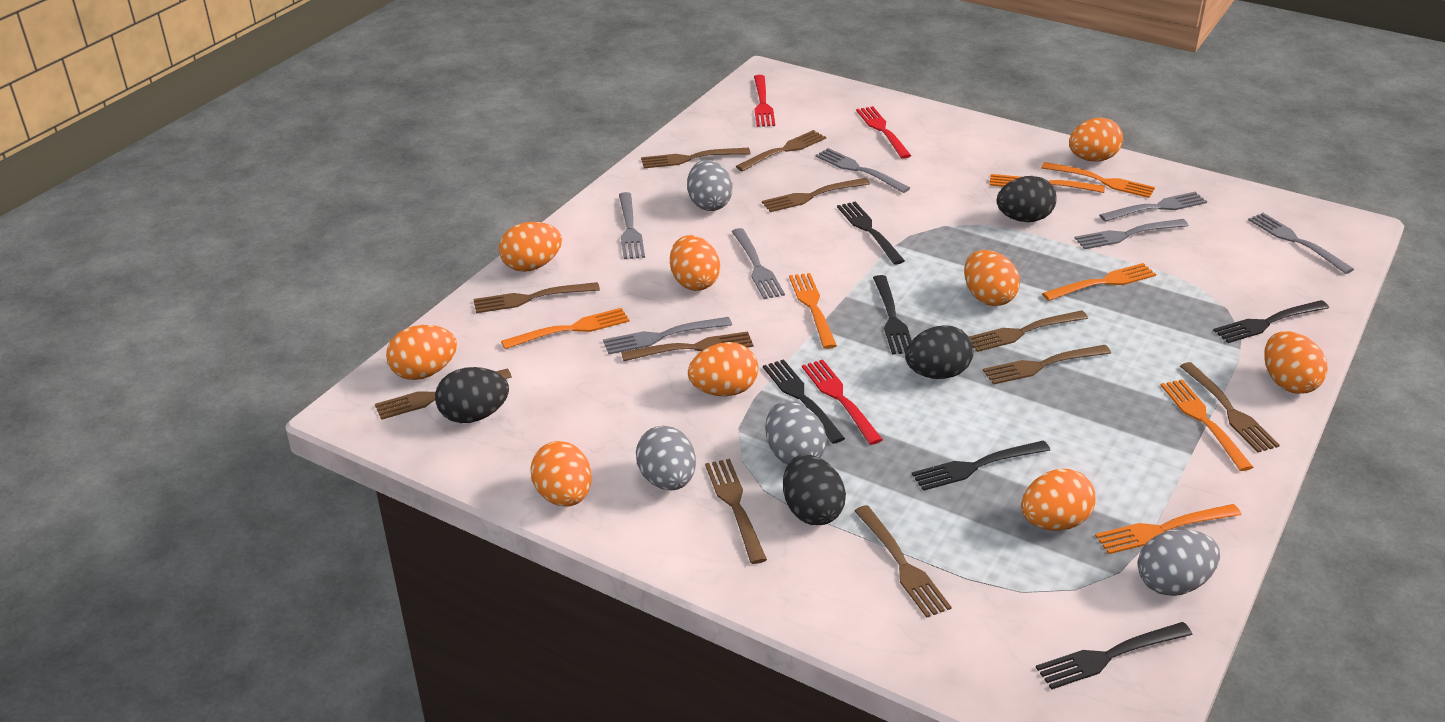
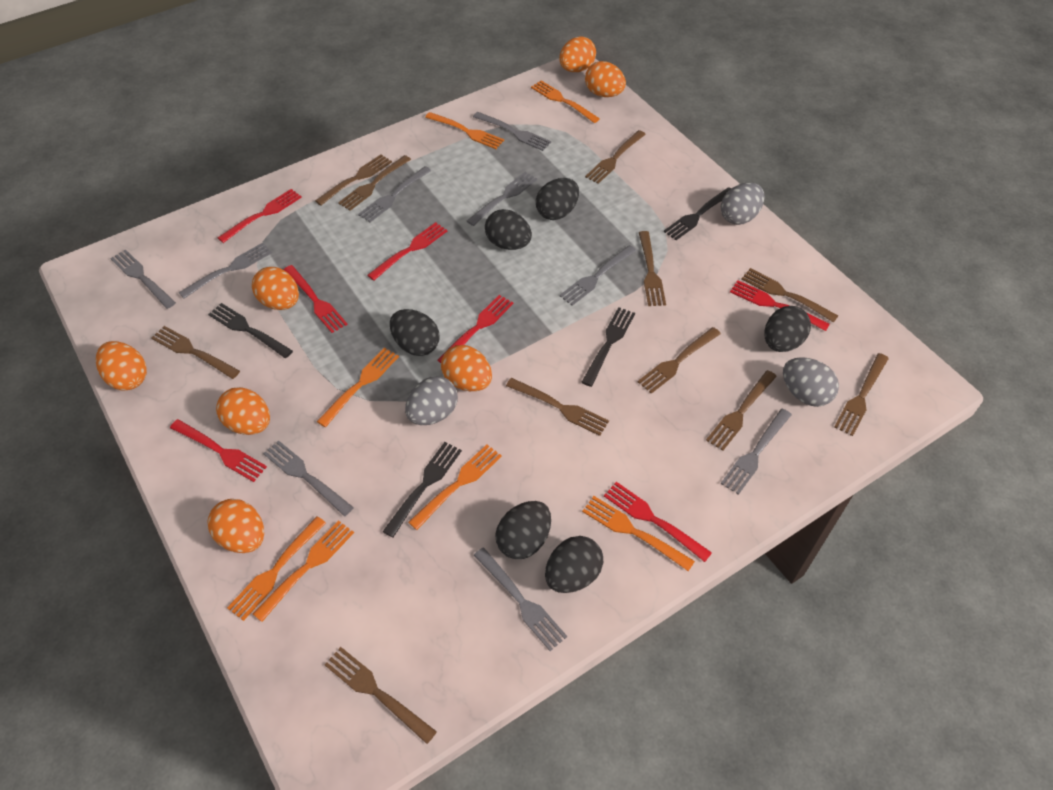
black egg: [435,367,509,423] [783,455,846,525] [905,325,973,379] [996,176,1057,222] = 4 -> [390,309,439,356] [485,209,532,250] [495,501,551,559] [536,178,579,220] [545,536,604,593] [764,306,811,352] = 6
black fork: [763,359,845,444] [837,202,905,265] [873,275,912,354] [912,440,1050,491] [1036,622,1193,690] [1213,300,1329,343] = 6 -> [208,303,293,358] [383,442,462,538] [581,307,635,387] [664,187,731,240] = 4
grey egg: [636,426,696,490] [687,160,733,211] [765,402,827,465] [1138,529,1220,596] = 4 -> [405,376,458,425] [721,182,765,225] [783,357,839,407] = 3
grey fork: [603,317,732,354] [619,192,645,259] [731,228,785,299] [815,148,910,193] [1074,219,1189,249] [1099,192,1207,222] [1248,213,1354,274] = 7 -> [110,249,176,309] [179,243,272,299] [263,440,354,516] [358,166,431,222] [467,172,537,226] [473,112,551,151] [473,548,567,651] [559,245,636,306] [721,409,792,495] = 9
orange egg: [386,325,457,380] [499,222,562,272] [530,441,592,507] [670,235,720,291] [688,342,758,396] [964,250,1020,306] [1021,469,1096,531] [1069,118,1123,162] [1264,331,1327,394] = 9 -> [96,341,147,391] [207,499,264,553] [216,387,270,435] [252,267,299,310] [441,345,492,391] [559,36,596,72] [585,61,626,97] = 7
red fork: [754,75,775,127] [802,359,883,445] [856,106,911,159] = 3 -> [170,419,267,482] [218,189,302,243] [284,265,348,333] [367,222,447,281] [438,295,513,363] [604,482,712,562] [730,280,830,331] = 7

